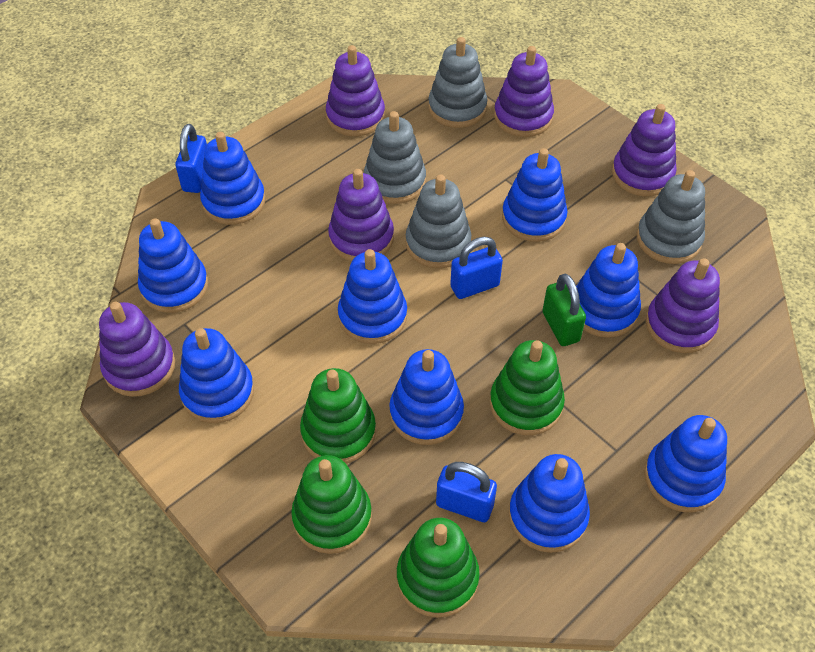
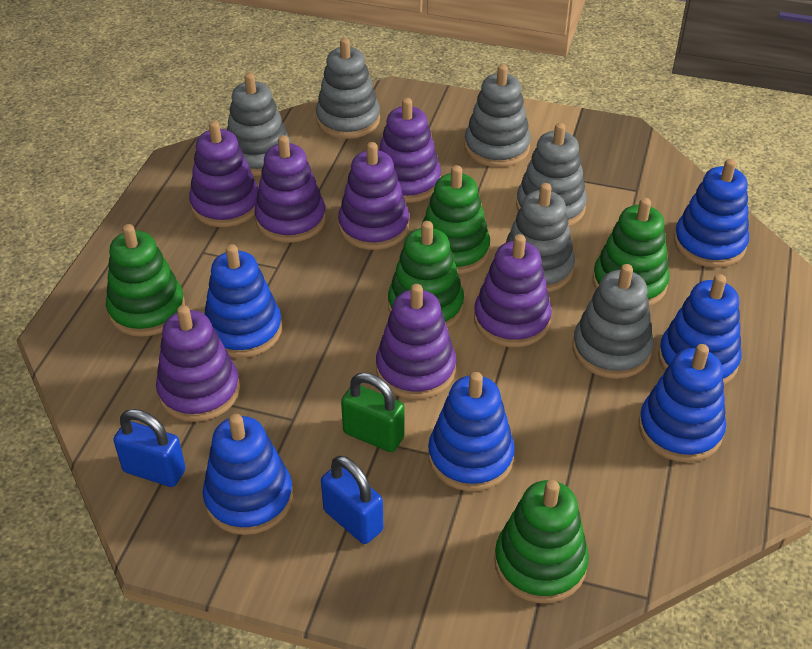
blue padlock: [175,124,207,193] [436,462,497,522] [450,237,503,299] = 3 -> [113,409,186,487] [321,456,383,544] = 2
blue stacking toy: [138,218,208,313] [179,328,254,423] [200,132,265,225] [338,249,407,344] [389,349,464,445] [502,148,567,242] [509,454,590,553] [576,243,641,338] [644,415,727,512] = 9 -> [203,414,293,535] [204,244,282,358] [428,372,515,491] [639,344,726,462] [658,274,741,385] [674,159,749,268] = 6
green stacking toy: [291,455,372,554] [300,368,376,464] [397,518,480,618] [490,340,565,436] = 4 -> [106,224,185,337] [388,221,464,328] [422,165,490,274] [494,480,589,603] [593,198,670,306] = 5
grey stacking toy: [364,111,426,204] [406,174,471,268] [428,37,487,128] [637,170,705,264] = 4 -> [227,73,291,176] [316,38,380,139] [464,64,531,167] [506,183,575,292] [516,123,587,227] [572,264,653,379] = 6
purple stacking toy: [99,302,175,397] [326,45,385,136] [328,169,394,261] [494,46,554,137] [612,104,677,196] [646,258,720,353] = 6 -> [156,305,240,422] [189,121,259,227] [255,135,326,243] [338,142,409,250] [376,284,456,399] [379,98,441,203] [474,234,552,347] = 7

